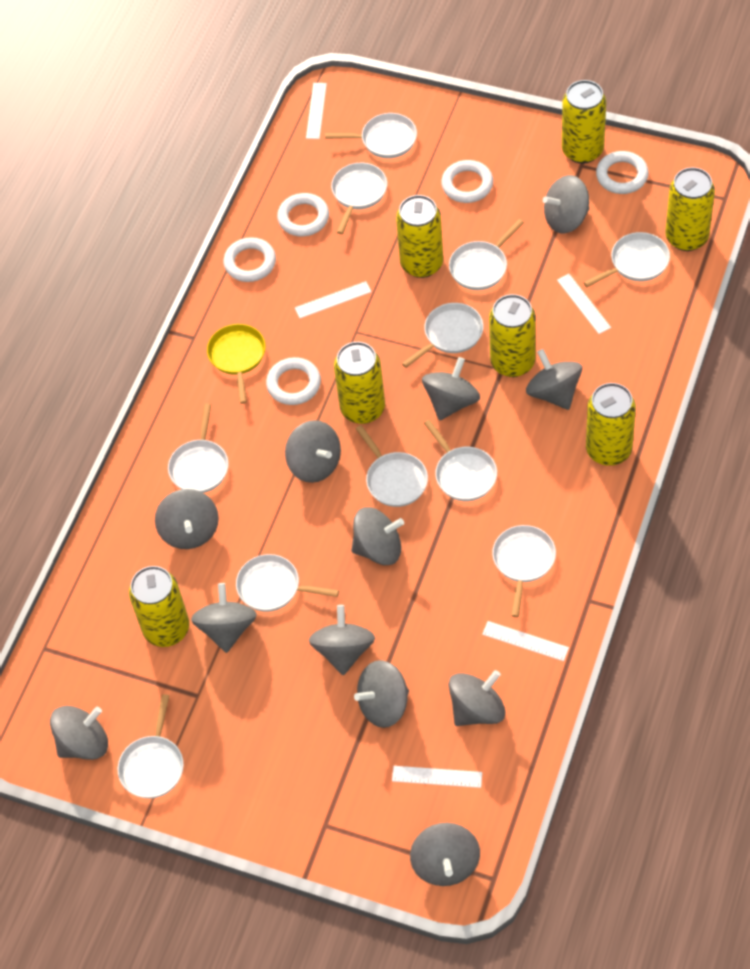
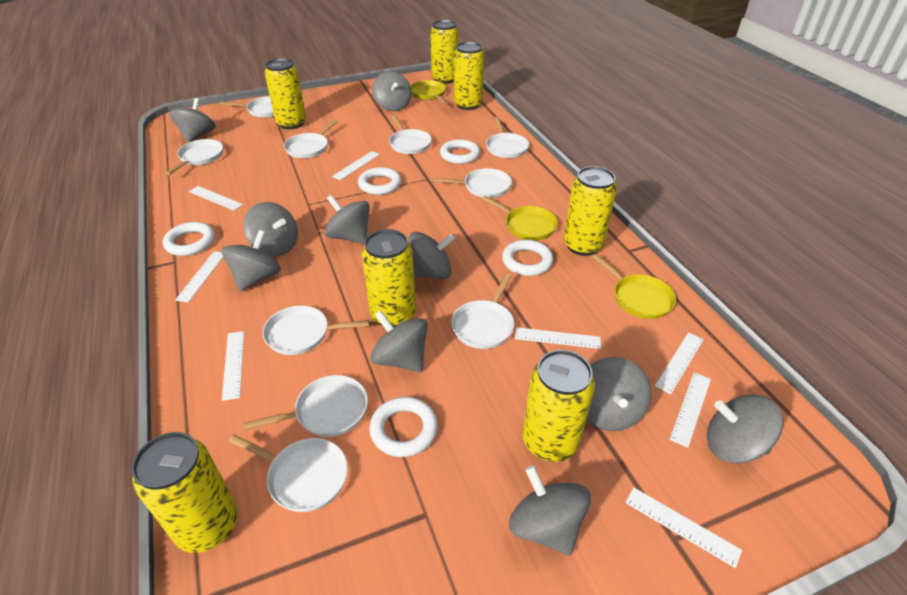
grey spinning top: [50,706,108,760] [155,489,219,549] [191,583,257,653] [285,420,341,483] [309,605,375,675] [351,507,404,565] [354,660,409,728] [410,823,480,886] [422,357,480,421] [449,670,505,726] [526,349,582,410] [543,175,589,233] = 12 -> [169,98,216,143] [222,230,281,291] [243,202,298,256] [325,195,370,244] [370,310,428,372] [372,71,412,111] [408,232,455,280] [509,465,591,556] [587,357,652,431] [707,395,783,464] = 10
white pan: [118,694,184,798] [168,403,229,493] [236,554,339,612] [325,113,417,158] [331,163,387,234] [356,425,428,507] [402,303,483,368] [424,419,497,501] [449,219,524,290] [492,525,556,617] [584,232,670,287] = 11 -> [166,139,223,175] [220,96,274,118] [229,435,348,512] [244,375,368,437] [263,305,369,355] [284,120,338,158] [389,115,432,154] [433,168,512,198] [451,274,514,349] [486,117,529,158] = 10
white ruler: [295,281,372,318] [306,83,327,139] [392,766,482,788] [482,621,569,661] [557,274,611,334] = 5 -> [175,251,223,302] [189,186,243,211] [222,331,244,401] [332,151,380,180] [515,327,601,349] [625,487,742,568] [655,332,704,394] [669,372,711,448] = 8
yellow pan: [207,324,266,404] = 1 -> [410,80,448,104] [482,196,558,241] [592,254,676,319] = 3

